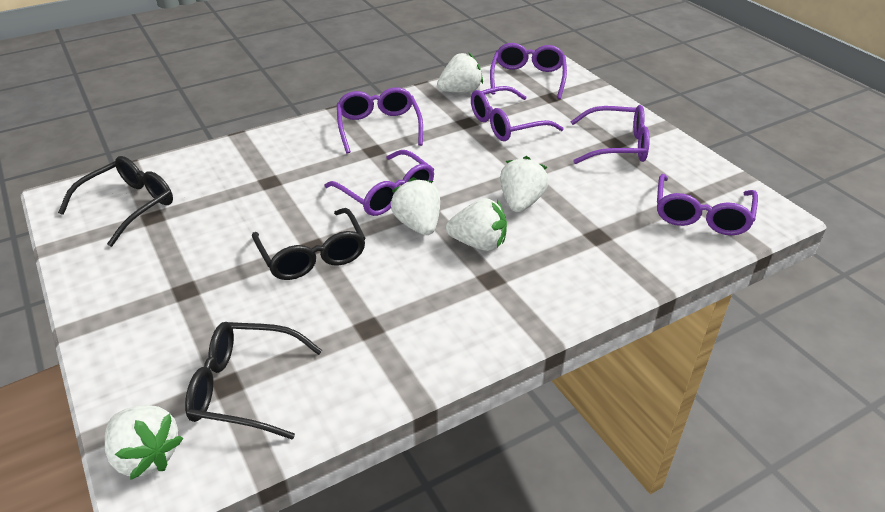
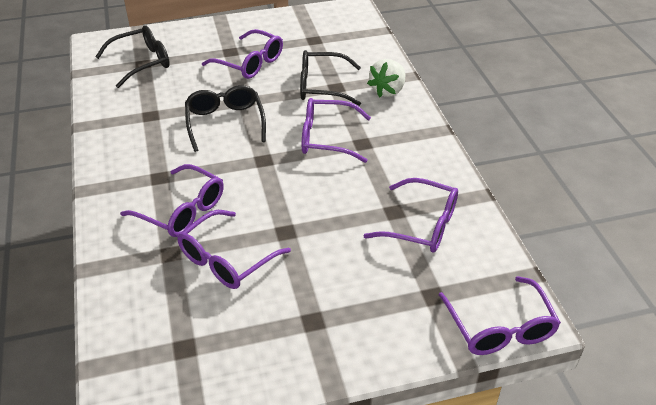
white strawberry: [105,405,184,480] [391,177,440,235] [437,52,483,92] [446,198,507,251] [500,156,549,212] = 5 -> [367,59,405,97] = 1

